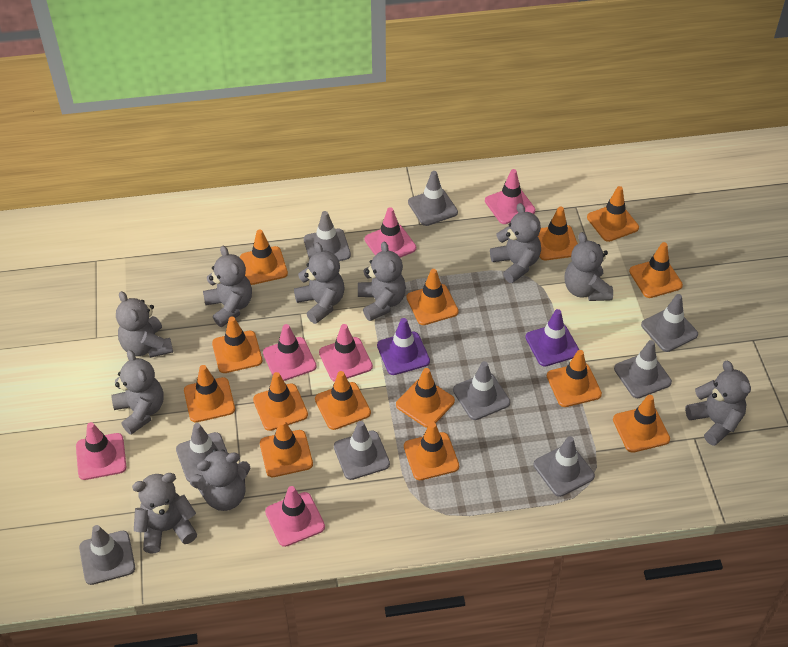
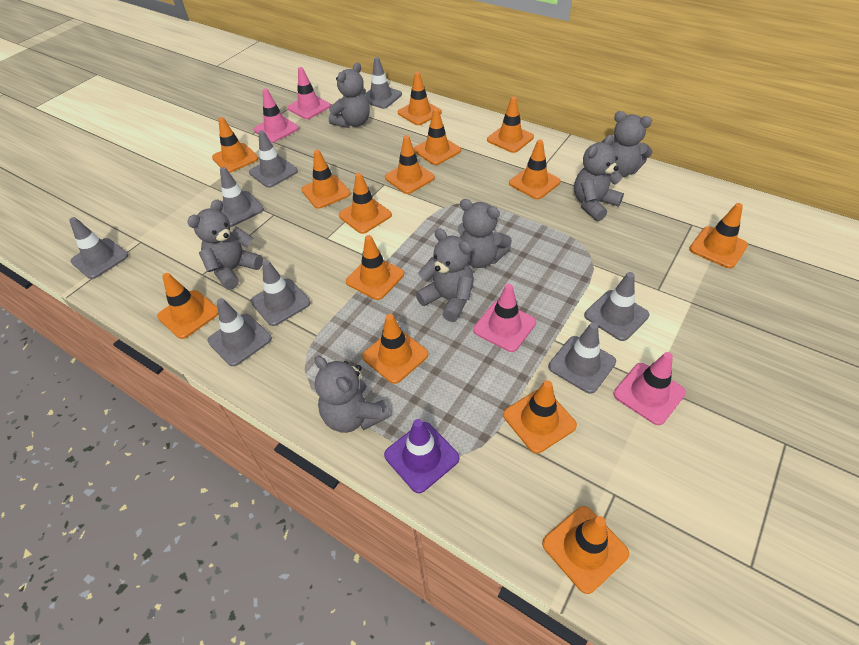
grey teddy bear: [111,350,164,435] [116,291,173,358] [132,473,197,553] [189,449,250,511] [203,246,252,327] [294,242,345,324] [358,241,406,321] [490,203,541,283] [565,232,613,301] [685,361,751,446] = 10 -> [187,199,263,290] [314,355,390,433] [329,62,370,128] [416,228,474,322] [457,199,512,268] [574,134,624,221] [602,111,653,177] = 7
grey traffic cone: [79,525,135,585] [176,423,228,482] [304,211,351,261] [334,421,390,480] [408,171,458,226] [453,361,510,420] [534,436,595,497] [614,340,672,398] [641,294,698,352] = 9 -> [69,217,128,279] [208,298,272,366] [220,167,264,227] [249,130,298,188] [251,260,310,326] [365,57,402,109] [548,322,616,394] [584,272,649,341] = 8
pink traffic cone: [76,422,127,480] [263,324,317,381] [265,486,325,547] [319,324,373,382] [365,207,416,258] [485,169,536,224] = 6 -> [254,89,299,143] [287,67,331,119] [473,284,536,352] [613,352,686,425] = 4
purple traffic cone: [377,318,430,375] [525,309,579,367] = 2 -> [384,419,459,493] = 1

